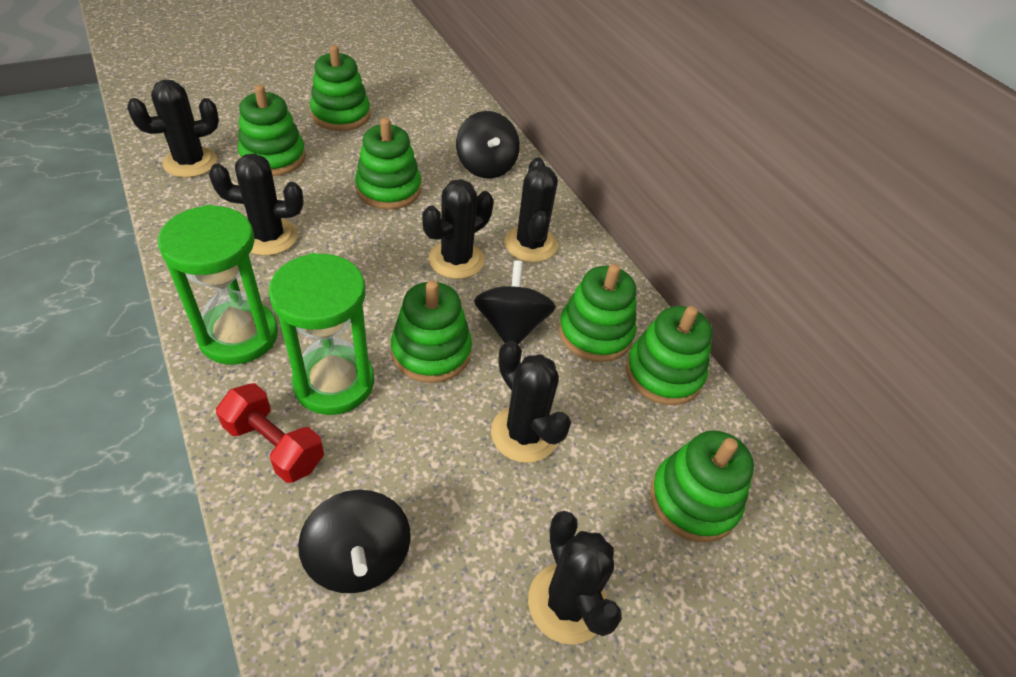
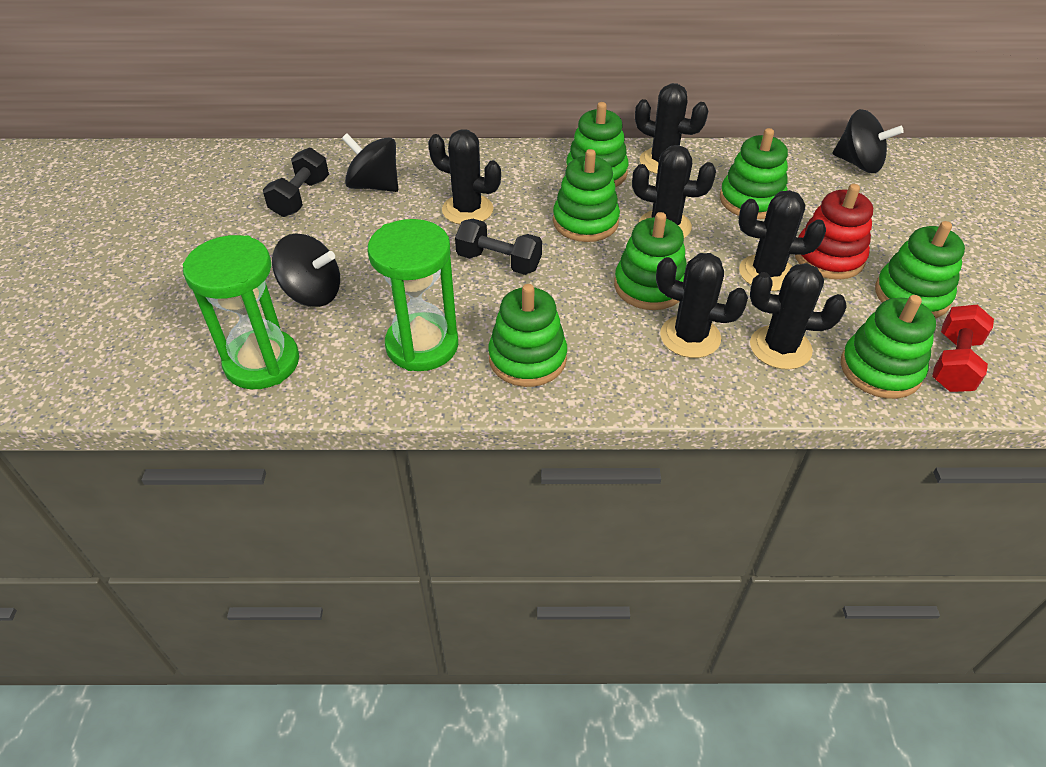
black dumbbell: none = 0 -> [263,147,329,217] [455,219,542,275] = 2
red stacking toy: none = 0 -> [795,184,873,280] = 1

